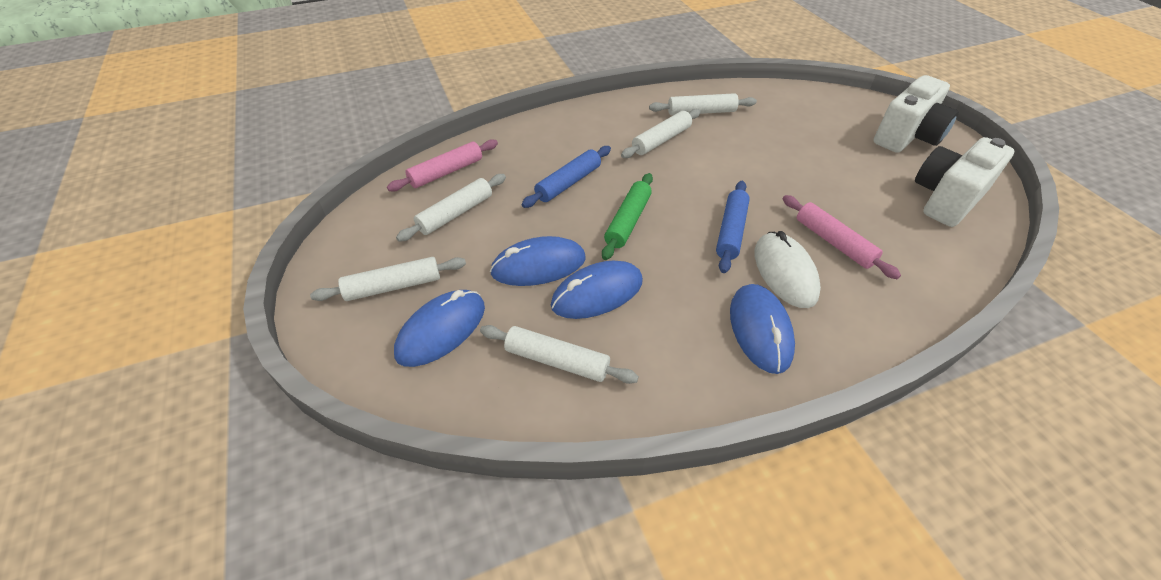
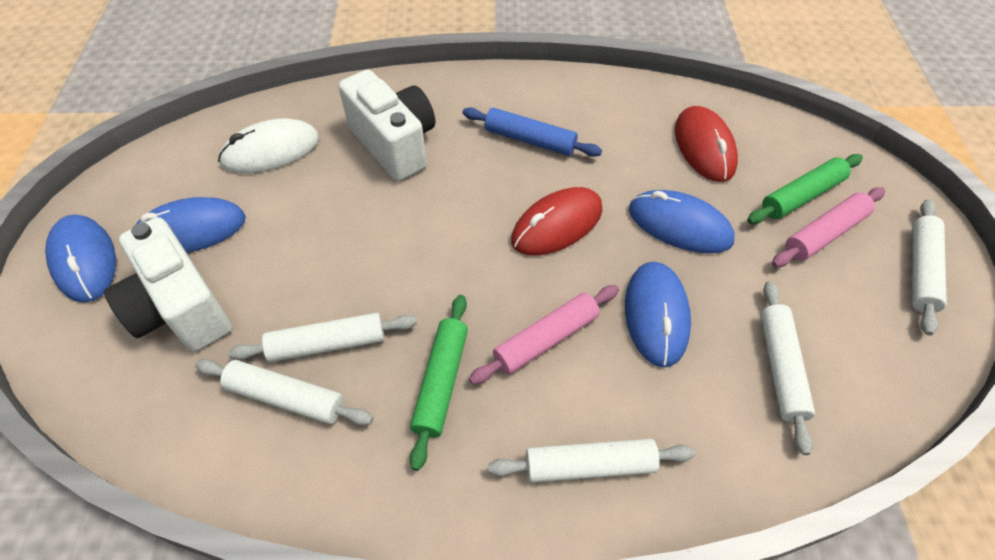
blue rolling pin: [522,146,611,208] [716,181,750,273] = 2 -> [463,107,602,157] = 1
green rolling pin: [602,173,653,260] = 1 -> [410,295,468,471] [747,154,863,224] = 2
red mouse: none = 0 -> [511,187,603,256] [675,106,738,182] = 2

